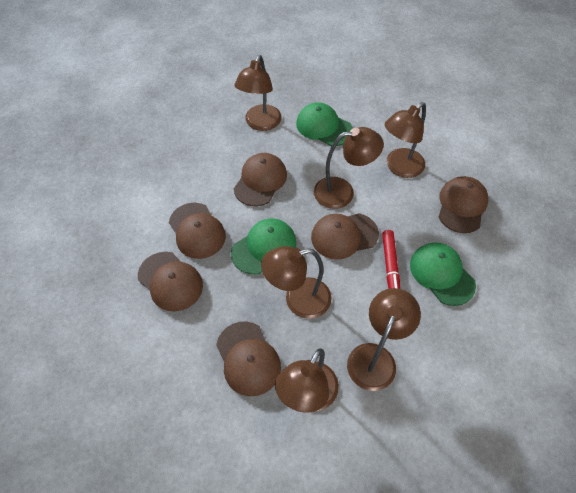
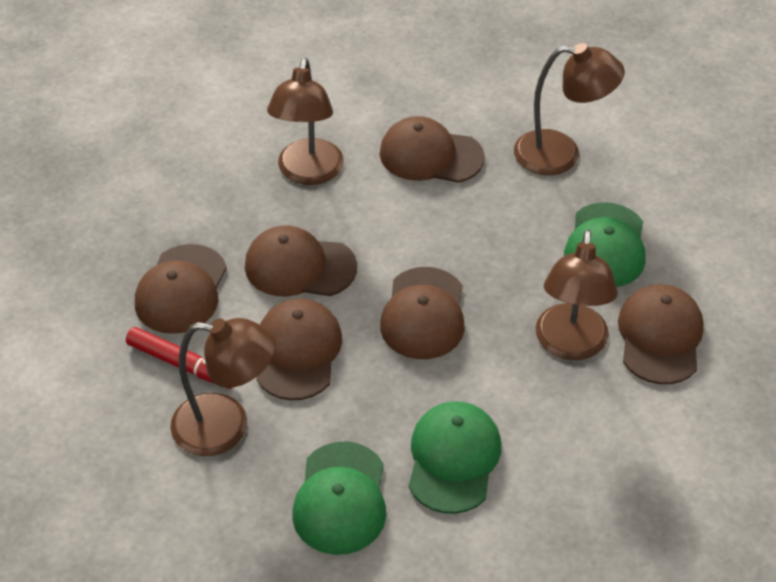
brown lamp: [235,55,282,131] [261,246,331,319] [275,348,339,413] [314,127,384,209] [347,288,421,391] [385,102,426,178] = 6 -> [170,318,276,456] [267,58,344,185] [514,43,625,175] [536,230,618,360] = 4

